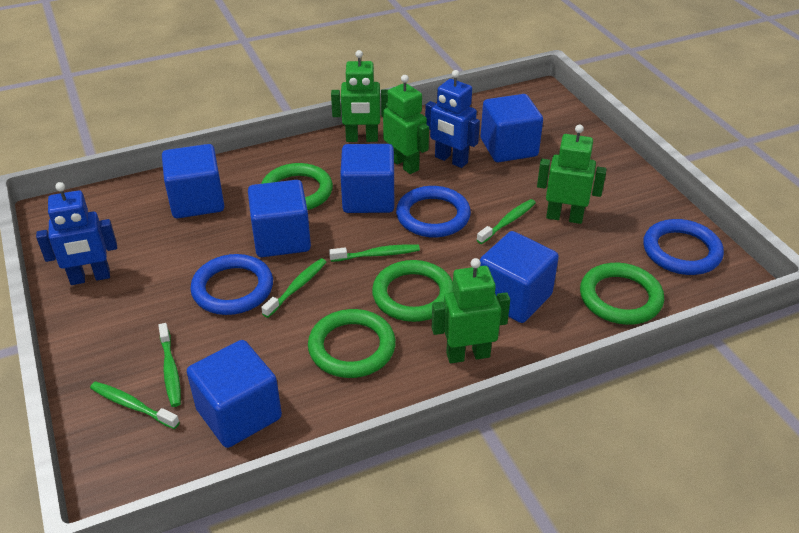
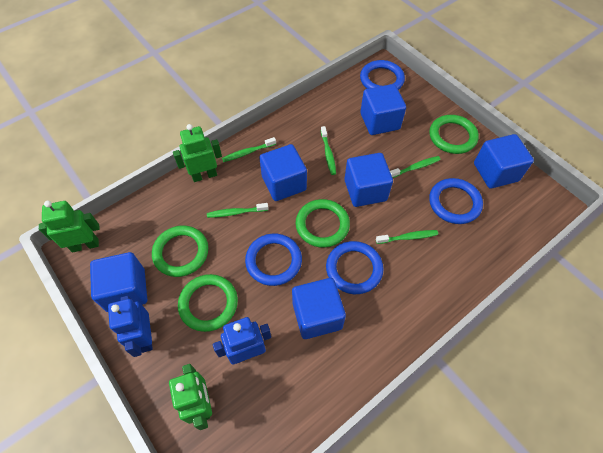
blue ring: [190,254,273,315] [396,186,471,238] [643,219,724,275] = 3 -> [245,234,302,286] [326,241,383,294] [360,60,405,90] [429,178,483,224] = 4
green robot: [331,50,389,142] [383,75,429,174] [432,258,510,363] [537,125,607,224] = 4 -> [39,201,100,253] [169,364,212,430] [173,124,222,182] = 3

